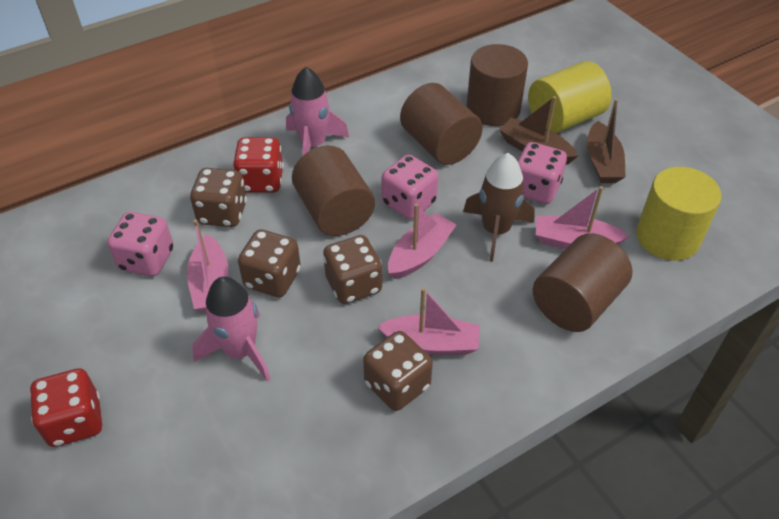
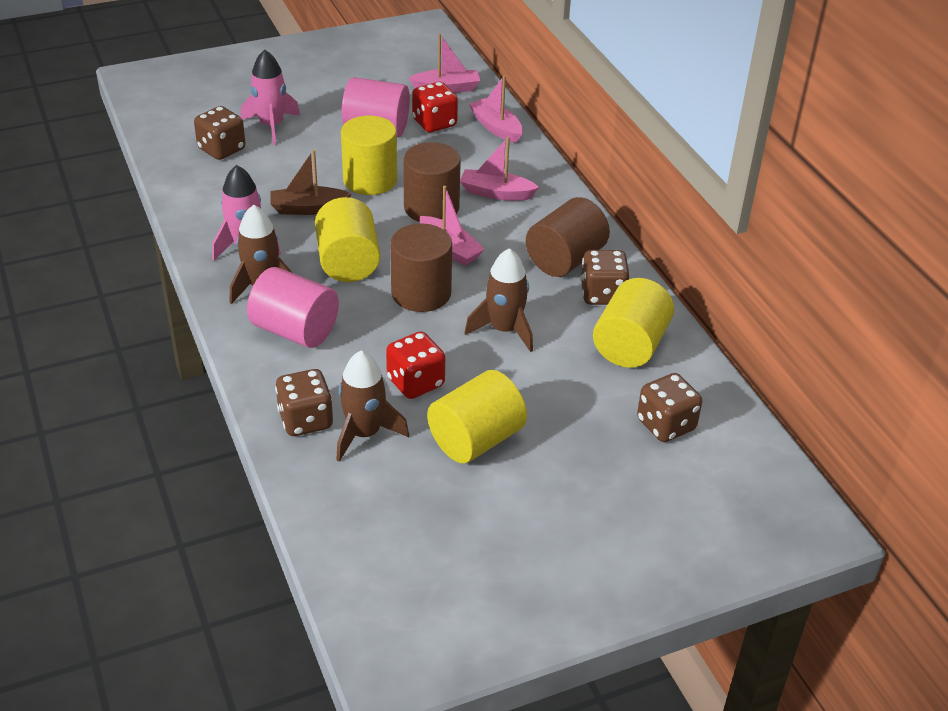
brown boat: [499,96,578,165] [587,99,626,183] = 2 -> [271,150,352,215] = 1
brown cylinder: [292,145,375,236] [400,83,483,165] [467,44,528,126] [533,233,632,332] = 4 -> [390,223,452,312] [403,142,461,222] [526,197,610,277] = 3
brown rocket: [463,153,535,262] = 1 -> [230,205,293,304] [336,351,409,462] [464,248,533,352] = 3
pink cylinder: none = 0 -> [247,267,339,348] [342,77,410,137] = 2
pink dice: [107,212,173,276] [381,155,438,219] [517,142,567,204] = 3 -> none = 0
yellow cylinder: [528,61,612,133] [636,167,721,261] = 2 -> [315,197,380,282] [341,115,397,195] [427,370,527,463] [593,278,674,368] = 4

